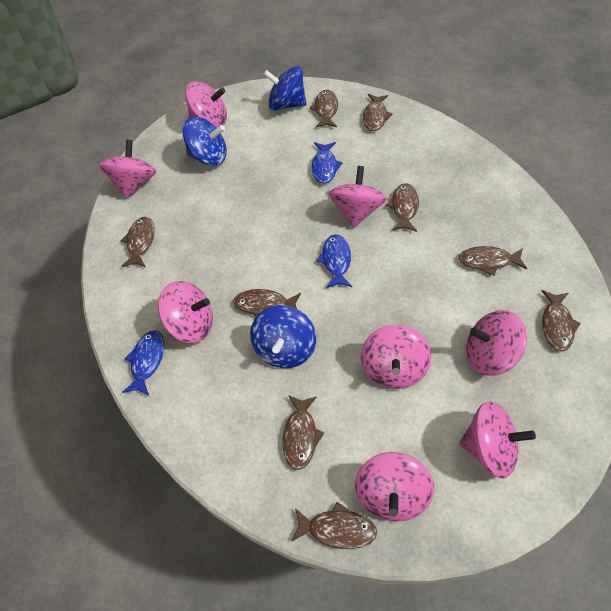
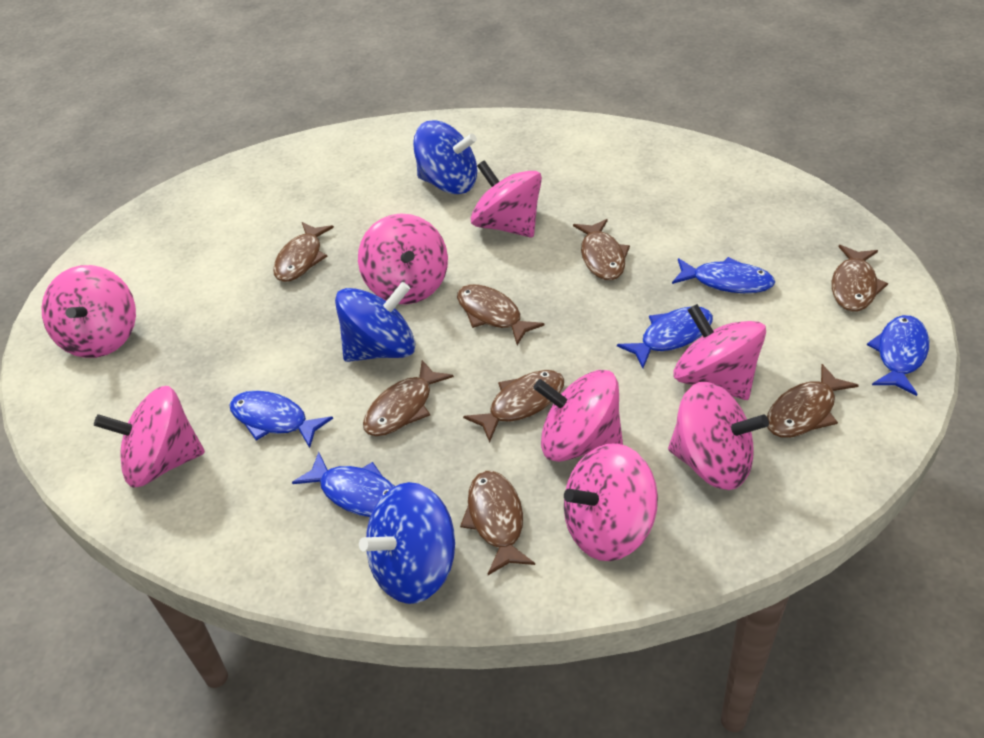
blue fish: [122,330,164,396] [312,142,343,184] [317,234,352,288] = 3 -> [229,391,333,448] [292,452,395,517] [617,307,713,368] [672,257,775,293] [867,315,929,396] = 5
brown fish: [121,217,155,267] [233,289,301,316] [283,395,324,470] [291,502,377,549] [310,90,338,128] [363,94,393,131] [386,183,419,232] [459,246,527,276] [541,290,581,352] = 9 -> [273,222,334,282] [363,360,454,436] [457,284,545,345] [460,471,535,575] [463,370,564,443] [573,219,630,280] [767,364,859,438] [832,245,888,312] = 8

